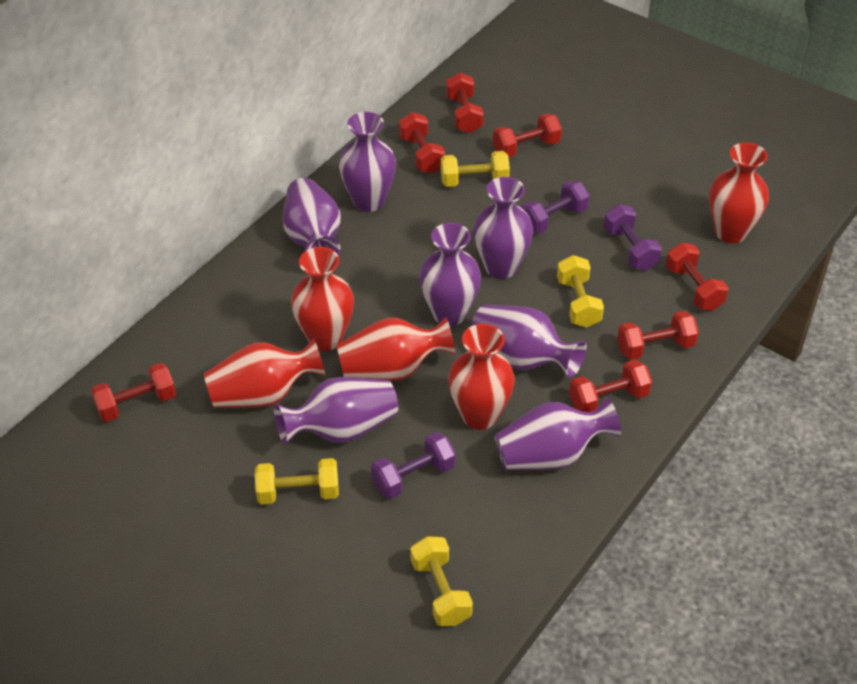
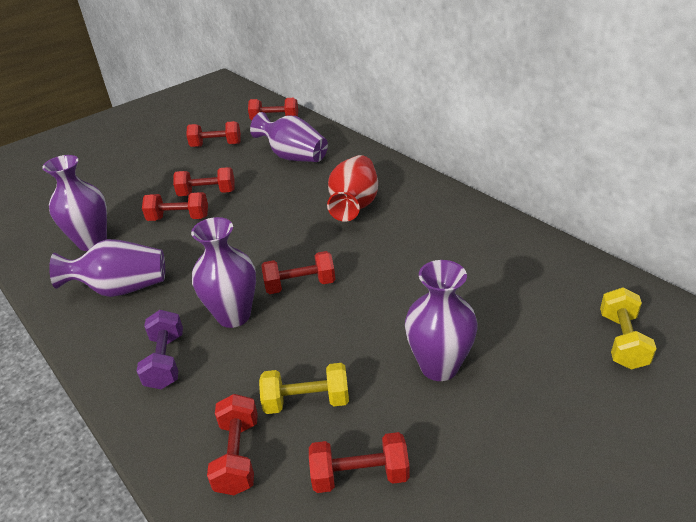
purple dumbbell: [371,432,456,499] [521,180,590,234] [604,204,662,270] = 3 -> [137,310,183,389] = 1
purple vase: [274,377,398,444] [282,178,341,256] [339,112,396,212] [419,223,481,326] [471,305,586,378] [473,177,534,279] [495,397,621,470] = 7 -> [42,155,107,251] [49,239,165,297] [191,217,256,328] [250,112,328,162] [405,260,478,381] = 5
red vase: [204,338,326,408] [291,247,354,351] [337,317,455,381] [448,324,515,430] [709,142,769,243] = 5 -> [327,155,378,222] = 1
yellow dumbbell: [255,458,339,505] [410,536,473,626] [440,151,510,187] [557,255,604,328] = 4 -> [259,363,349,414] [600,288,657,370] = 2

